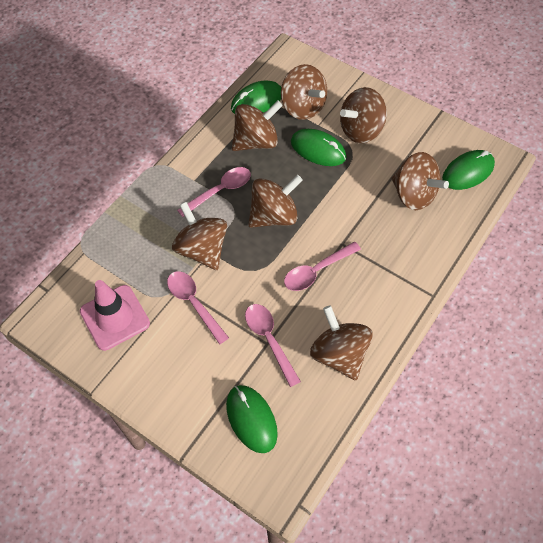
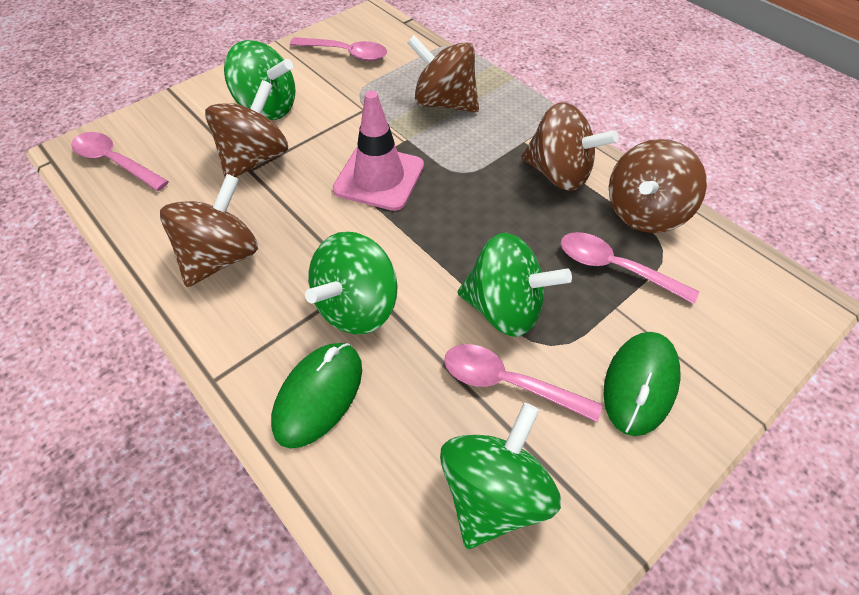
brown spinning top: [172,202,227,270] [232,101,283,151] [248,175,303,228] [281,64,327,120] [310,306,373,381] [340,87,387,143] [391,152,449,210] = 7 -> [160,174,258,287] [205,80,288,177] [407,35,479,112] [521,102,618,191] [609,139,707,233] = 5
green mouse: [226,385,278,453] [231,80,281,114] [291,129,346,166] [442,150,495,190] = 4 -> [271,343,362,449] [603,332,680,436] = 2
green spinning top: none = 0 -> [224,40,296,120] [305,231,398,334] [440,403,561,549] [458,233,572,337] = 4

